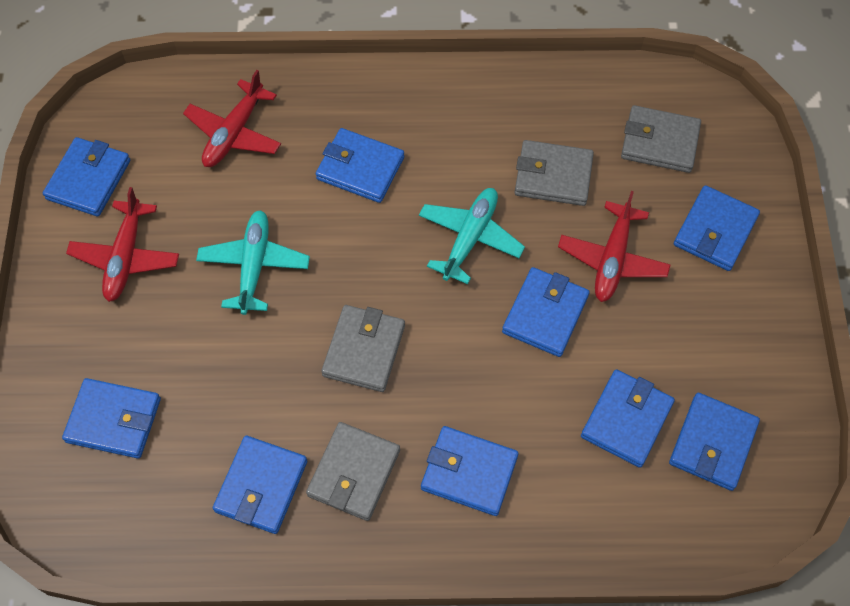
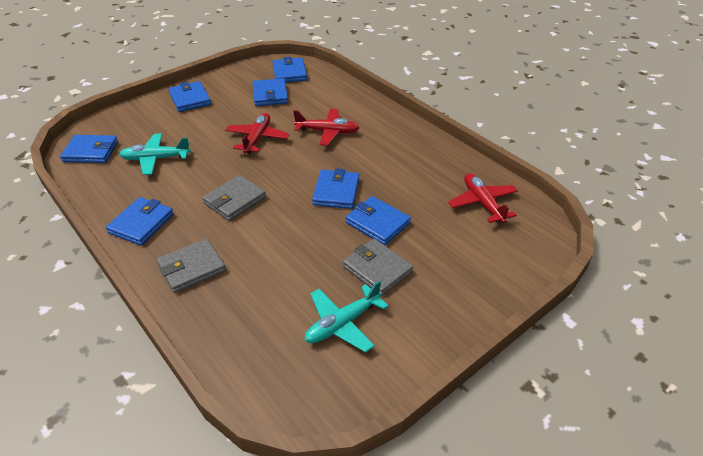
blue wallet: [43,137,130,217] [62,378,161,458] [213,436,307,534] [316,128,404,203] [421,426,519,516] [502,267,590,357] [581,369,675,468] [669,393,760,491] [674,185,760,271] = 9 -> [60,135,118,163] [106,197,174,246] [169,81,211,112] [253,78,288,106] [272,57,307,83] [312,168,359,209] [346,196,411,245] = 7
grey wallet: [306,422,400,521] [321,305,405,392] [515,140,594,206] [621,105,701,173] = 4 -> [157,238,226,293] [202,175,266,221] [343,239,413,296] = 3

